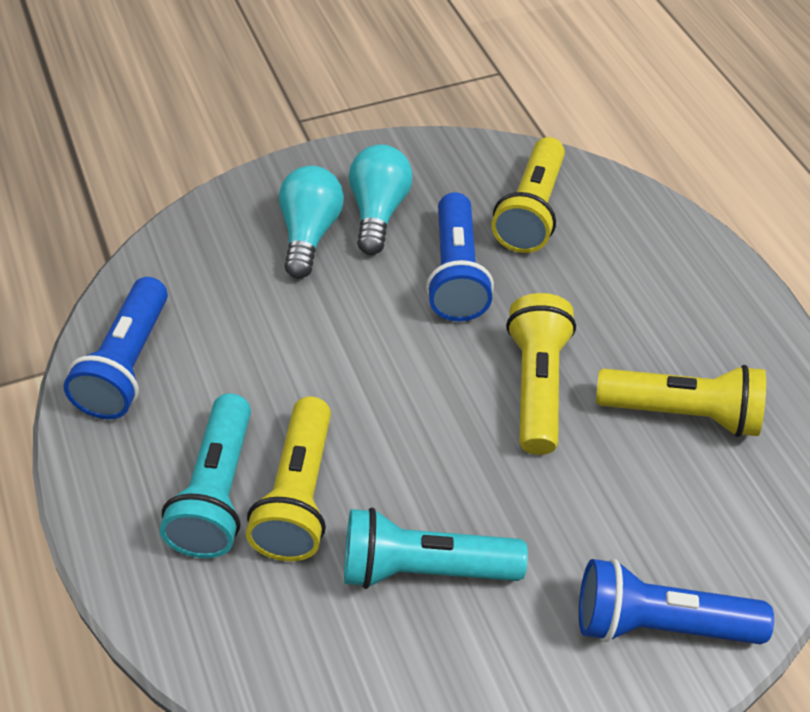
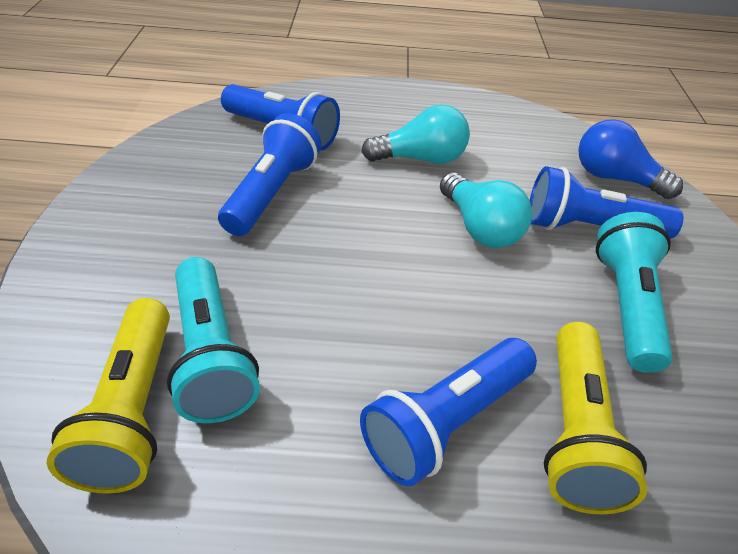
blue flashlight: [63,277,168,419] [426,192,494,322] [579,559,774,644] = 3 -> [218,113,321,236] [221,84,340,150] [360,338,537,486] [530,166,683,239] = 4
blue light bulb: none = 0 -> [578,119,683,199] = 1
yellow flashlight: [246,396,331,561] [492,137,565,253] [506,293,576,455] [596,365,766,437] = 4 -> [46,298,170,494] [544,322,647,514] = 2

